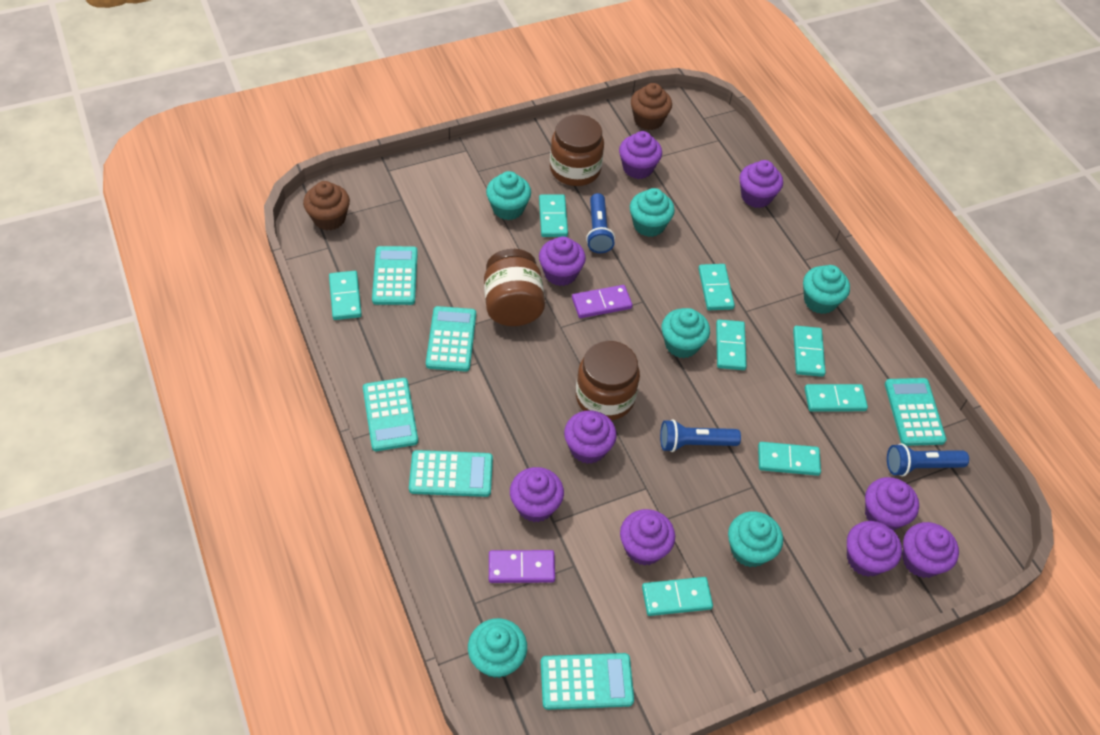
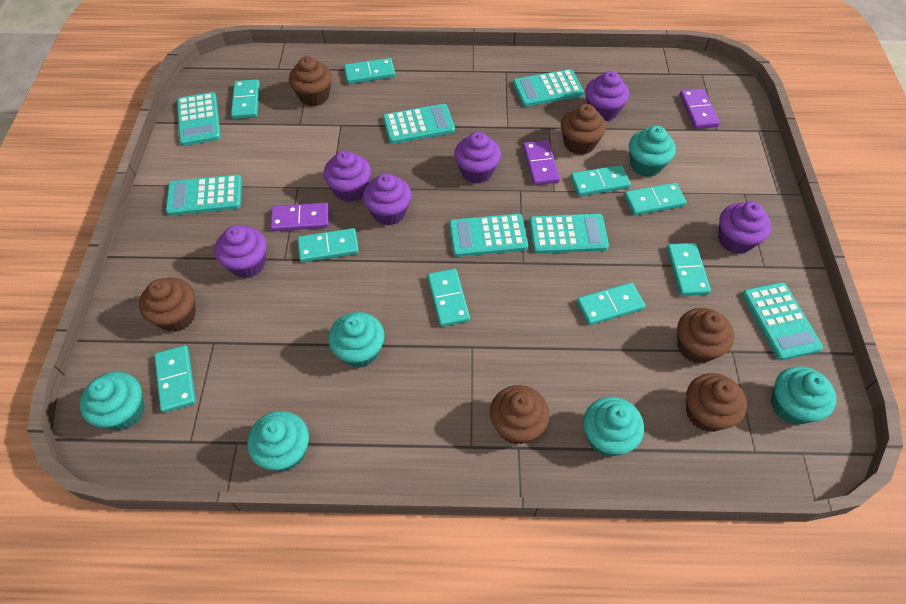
blue flashlight: [586,193,615,253] [660,419,741,452] [887,443,969,476] = 3 -> none = 0
brown cupcake: [303,181,350,231] [631,83,672,130] = 2 -> [139,278,196,332] [289,56,332,107] [490,385,550,444] [561,104,606,155] [677,308,734,364] [686,373,747,432] = 6
brown jar: [484,249,545,326] [550,114,604,186] [576,341,640,420] = 3 -> none = 0
purple cupcake: [510,467,564,522] [539,236,586,286] [564,410,617,464] [619,131,662,179] [620,509,675,566] [739,160,783,208] [847,521,902,577] [865,477,919,530] [902,522,959,578] = 9 -> [214,226,267,278] [323,150,371,202] [363,173,411,225] [454,132,501,184] [585,71,629,121] [718,202,771,254] = 6
purple domino: [489,550,555,583] [572,285,633,318] = 2 -> [270,203,329,231] [523,140,560,185] [680,89,720,129] = 3
turquoise calculator: [363,378,418,451] [372,246,418,305] [409,450,493,497] [426,306,476,372] [541,653,634,710] [885,378,947,446] = 6 -> [166,175,242,216] [177,92,221,146] [383,104,455,144] [449,214,528,257] [513,69,584,107] [529,214,609,254] [742,282,823,360] = 7
turquoise domino: [329,271,362,320] [539,194,568,237] [642,577,713,616] [698,264,735,310] [716,320,747,370] [758,442,821,476] [793,326,826,377] [804,384,868,412] = 8 -> [154,345,196,413] [231,80,260,119] [298,228,359,262] [344,58,395,84] [427,269,470,327] [570,165,631,196] [577,282,645,325] [624,183,687,215] [667,243,711,296] = 9

